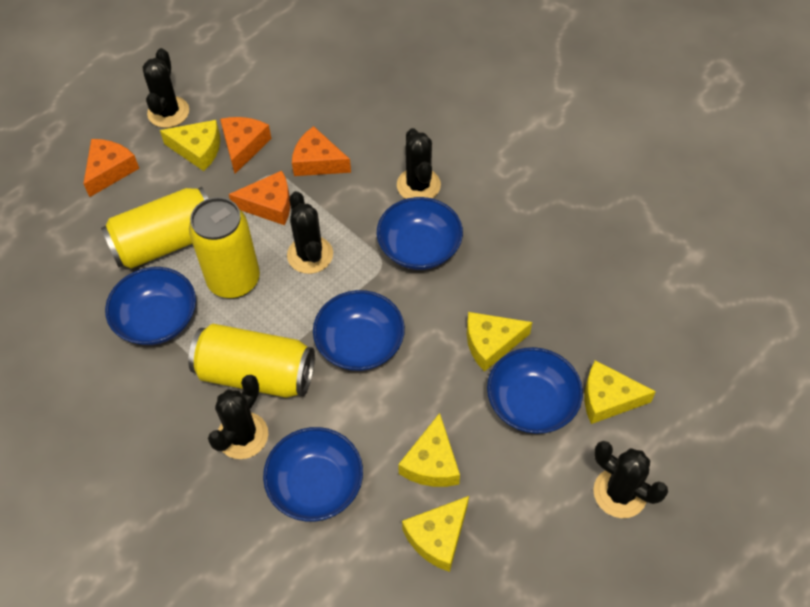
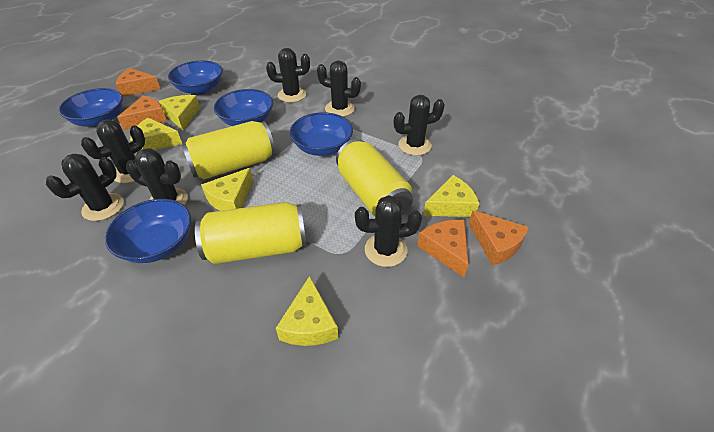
black cactus: [143,48,189,128] [208,375,268,459] [287,191,333,274] [397,128,441,199] [593,441,668,518] = 5 -> [46,154,124,221] [81,120,145,183] [126,148,188,205] [266,48,310,102] [317,61,361,117] [355,195,422,267] [394,95,445,156] = 7

